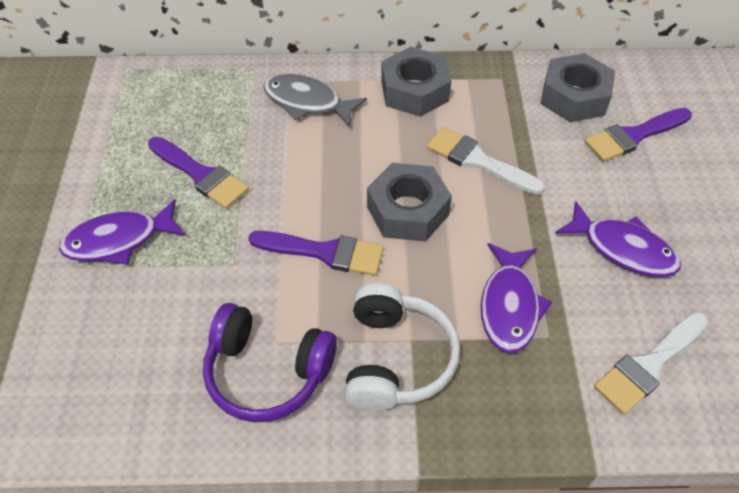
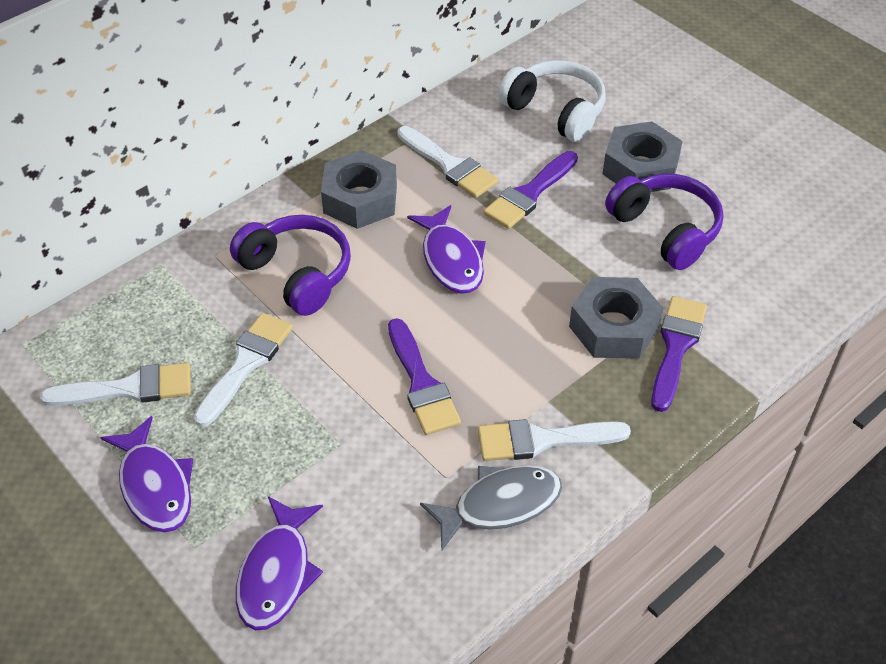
purple headphones: [203,303,337,423] = 1 -> [230,215,351,316] [605,174,724,270] = 2
white brush: [427,127,545,195] [594,312,708,415] = 2 -> [40,363,191,406] [194,313,293,427] [397,126,498,198] [478,419,631,461] = 4

